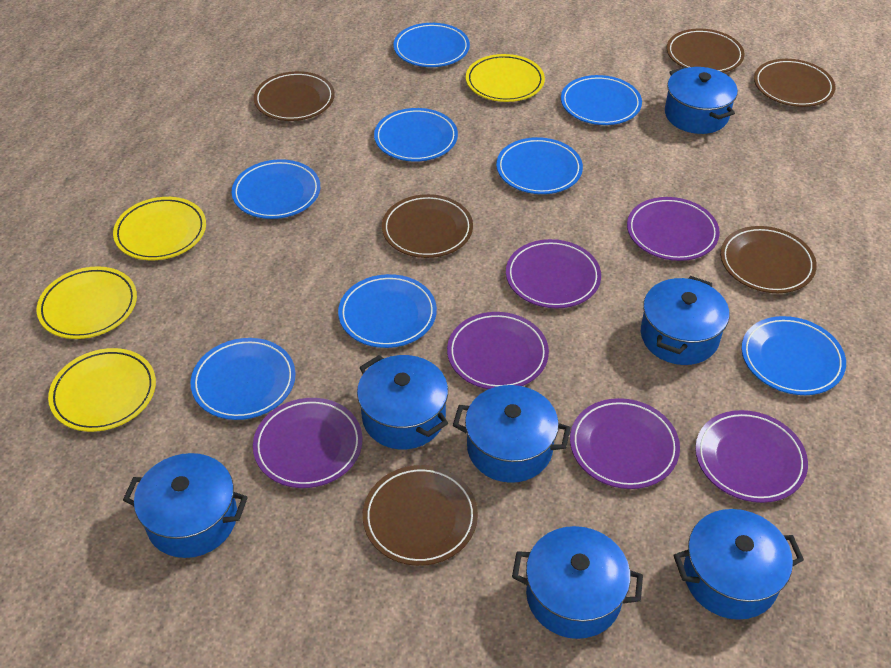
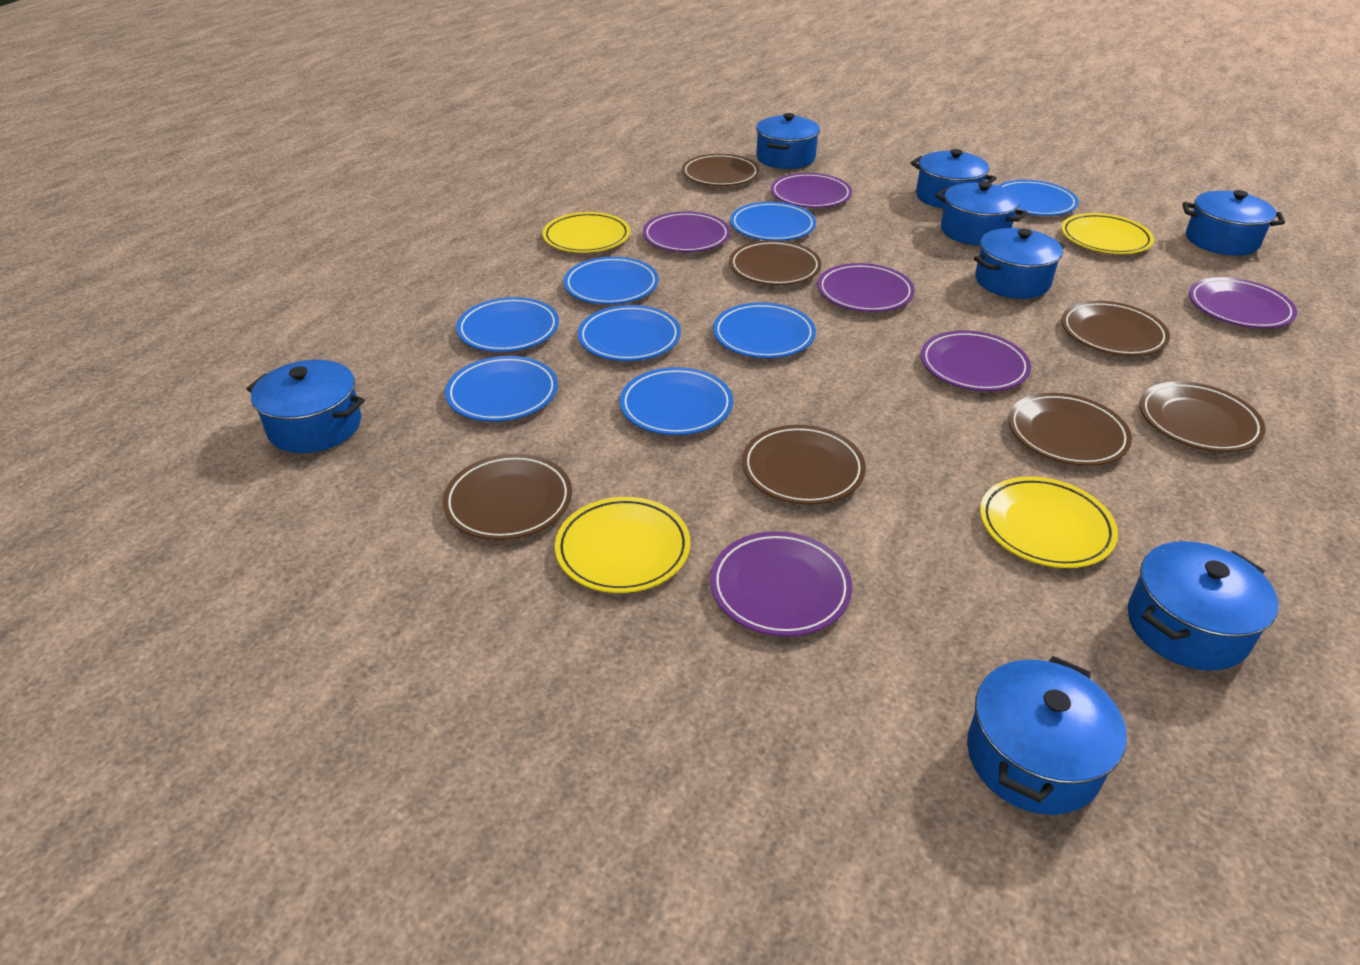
blue pot: [123,453,248,558] [357,355,448,449] [453,385,571,483] [512,526,643,639] [641,276,729,365] [665,66,738,134] [673,509,804,620] = 7 -> [246,360,365,453] [756,113,820,169] [911,149,997,209] [935,181,1028,246] [967,656,1127,815] [974,228,1065,299] [1128,541,1278,671] [1182,190,1285,256] = 8
brown plate: [254,71,335,121] [362,465,478,566] [382,194,473,258] [667,29,745,73] [720,226,817,293] [754,59,835,107] = 6 -> [443,454,572,540] [682,154,760,186] [729,240,822,285] [742,425,866,505] [1008,393,1132,466] [1061,301,1170,356] [1140,381,1266,452] = 7

